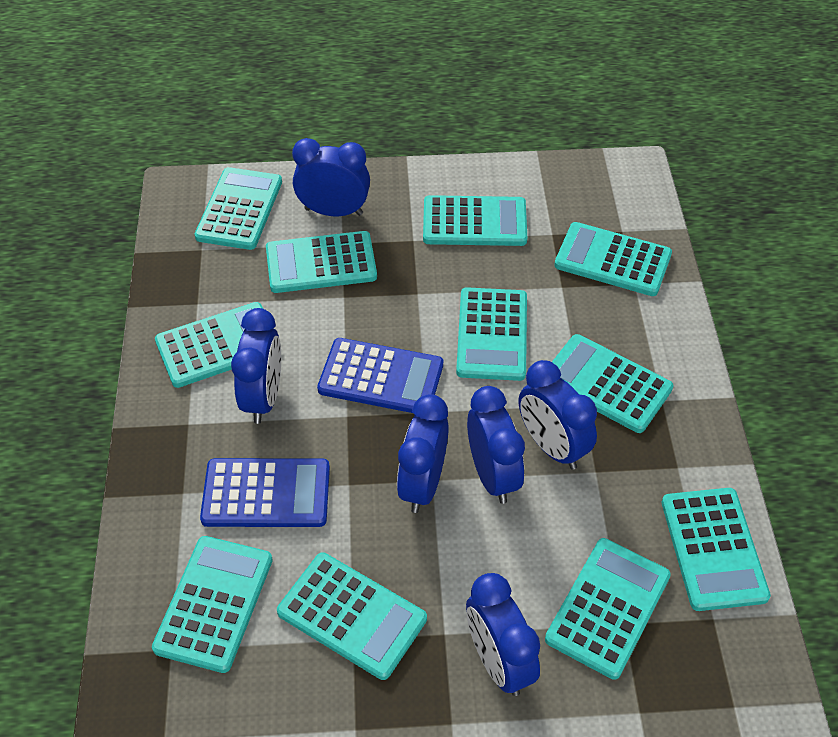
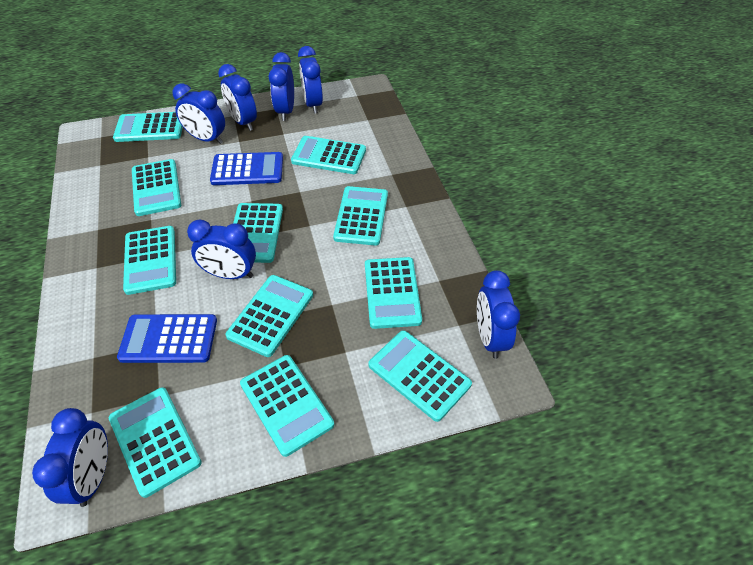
blue clock: [231,308,281,424] [292,138,370,216] [397,394,449,513] [466,573,540,696] [467,386,525,504] [519,360,597,470] = 6 -> [32,408,108,507] [172,83,225,144] [187,220,256,279] [218,64,257,131] [269,52,294,121] [298,46,323,113] [477,270,520,359] = 7

